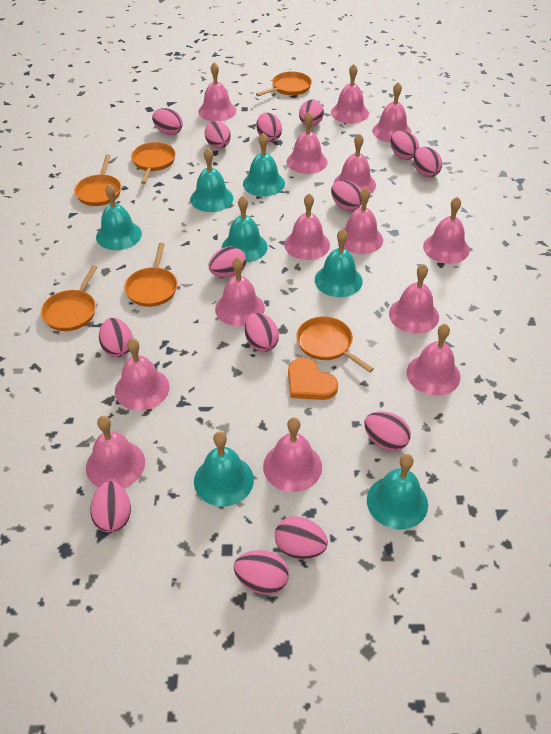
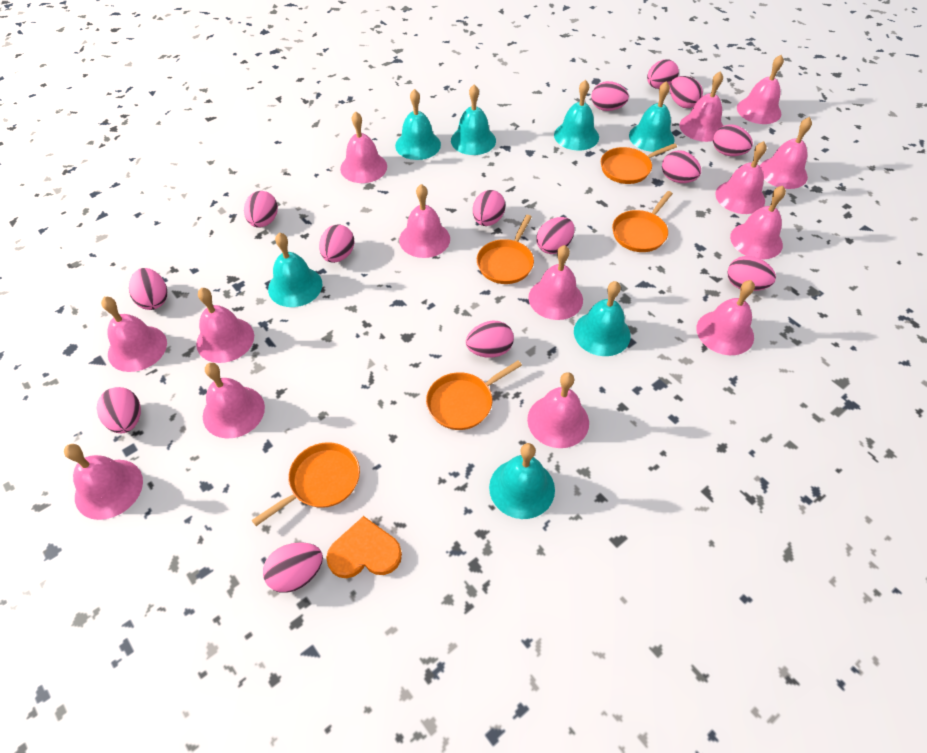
orange pan: [41,265,97,331] [74,155,121,206] [124,243,177,307] [131,142,176,184] [256,71,312,96] [296,316,374,372] = 6 -> [252,442,360,526] [426,361,522,430] [477,215,534,284] [601,143,677,184] [612,191,673,252] = 5

